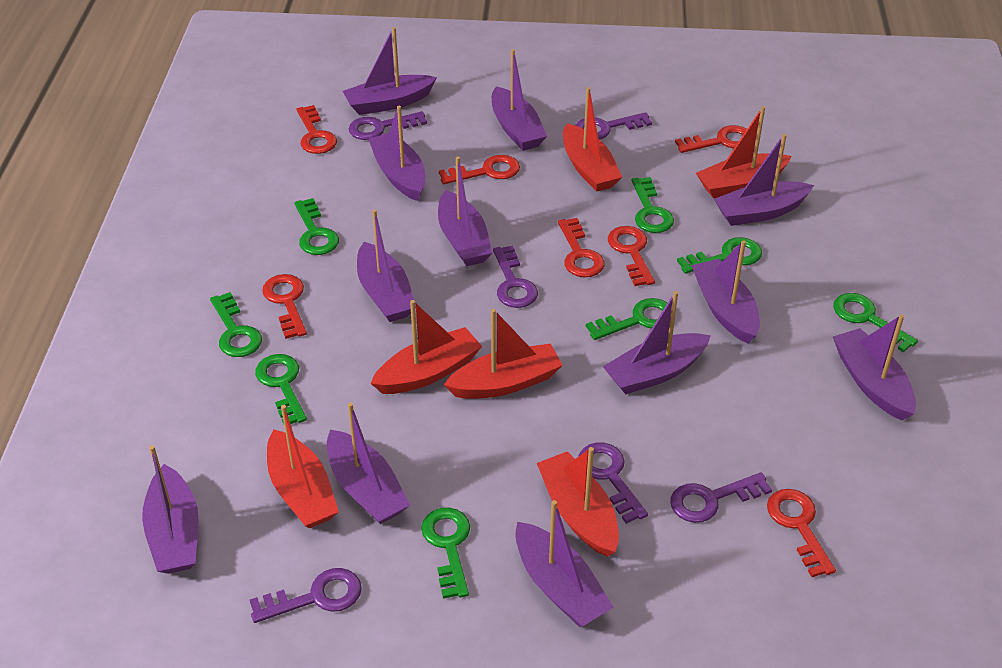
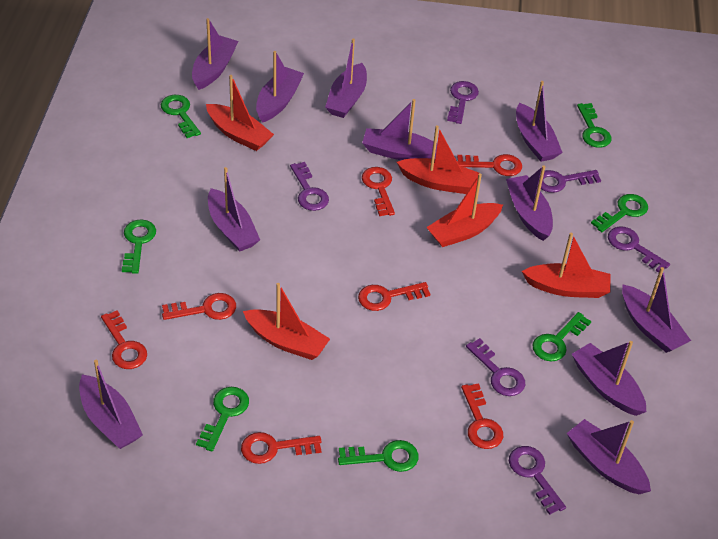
green key: [210,292,262,357] [255,354,307,424] [294,198,339,255] [421,508,470,599] [586,298,667,340] [631,177,674,233] [677,237,762,274] [833,293,918,352] = 8 -> [122,219,156,274] [161,95,201,138] [196,387,249,451] [338,440,418,472] [532,312,591,361] [577,103,611,148] [591,194,648,232] = 7
purple boat: [142,445,198,574] [327,403,410,524] [343,27,437,115] [357,209,416,322] [369,106,425,201] [438,157,492,266] [492,49,547,151] [515,500,614,627] [603,291,711,394] [691,240,760,344] [714,134,814,226] [833,315,916,420] = 12 -> [79,360,143,449] [192,18,239,90] [208,167,260,252] [256,51,304,123] [325,38,367,118] [362,99,437,160] [506,166,553,241] [516,81,563,162] [567,419,651,494] [572,341,646,416] [622,267,691,353] = 11
red boat: [267,405,339,528] [370,300,482,394] [444,309,563,399] [537,447,619,557] [563,87,622,192] [696,106,792,198] = 6 -> [206,75,274,151] [243,283,330,360] [397,125,479,194] [426,173,503,247] [522,233,611,298] = 5

